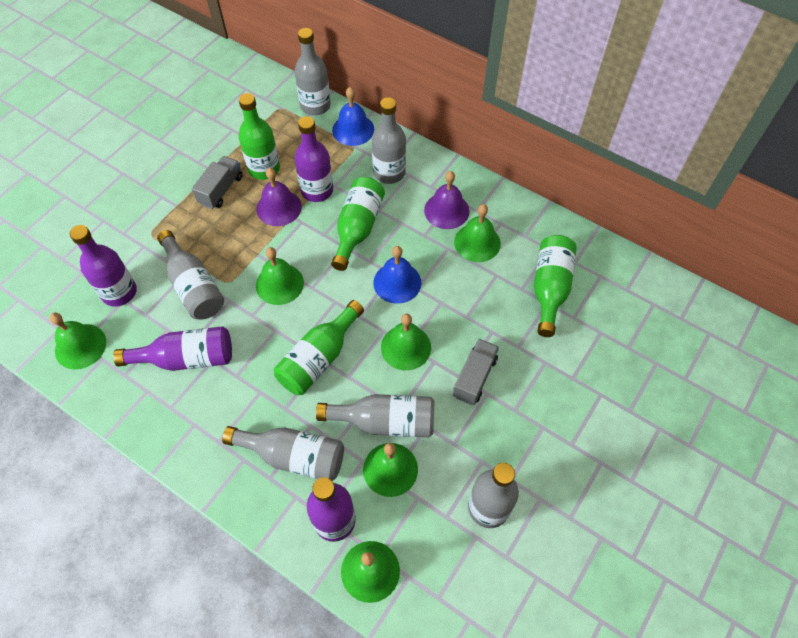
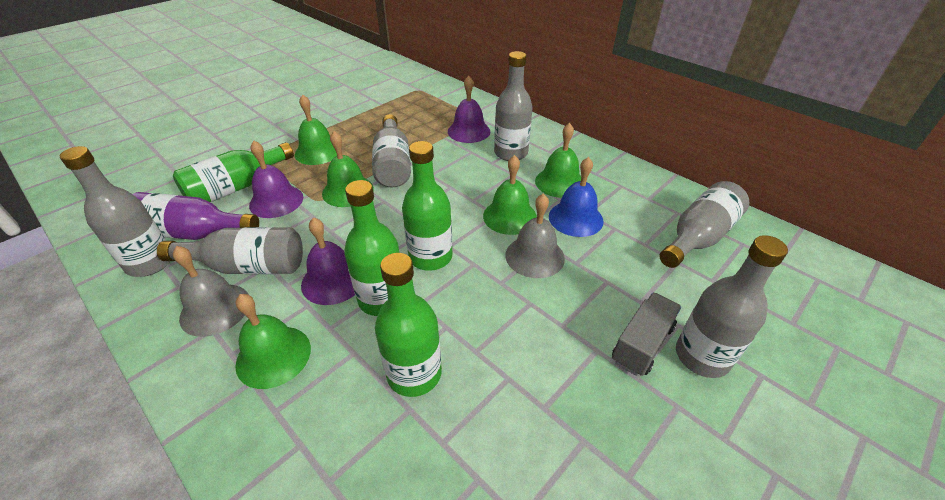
blue bell: [332,87,374,146] [373,246,421,304] = 2 -> [549,157,604,237] = 1
green bell: [50,313,106,369] [256,247,304,305] [341,541,400,603] [363,443,418,497] [381,314,431,370] [454,204,501,262] = 6 -> [235,294,311,389] [295,94,337,165] [322,131,374,207] [483,155,537,235] [535,123,581,198] = 5
grey bell: none = 0 -> [173,246,249,337] [505,193,565,278] = 2
grey truck: [192,156,243,209] [453,339,499,405] = 2 -> [612,292,681,376] = 1
purple bell: [256,168,302,226] [424,171,470,229] = 2 -> [249,141,303,218] [301,217,355,305] [448,76,491,143] = 3
purple bottle: [70,225,137,307] [113,326,232,371] [294,116,333,202] [307,477,356,542] = 4 -> [133,192,259,240] = 1

